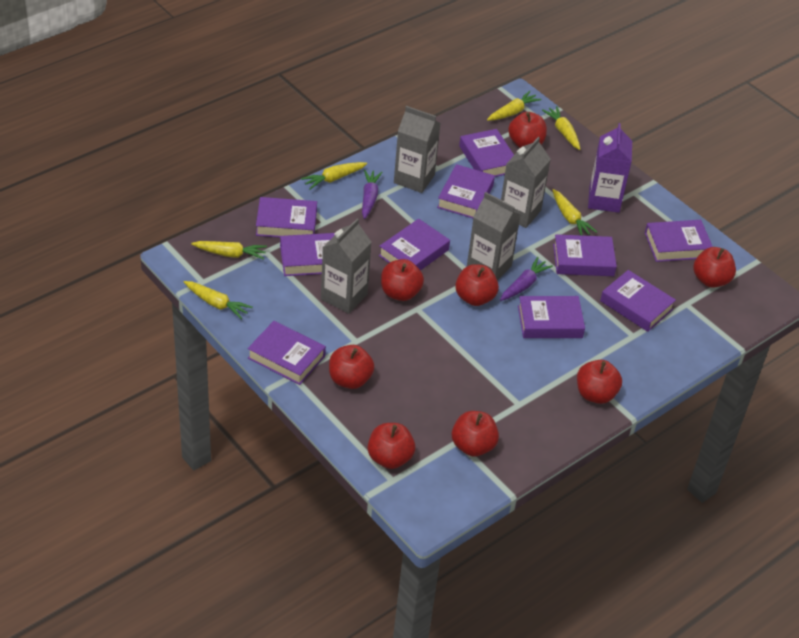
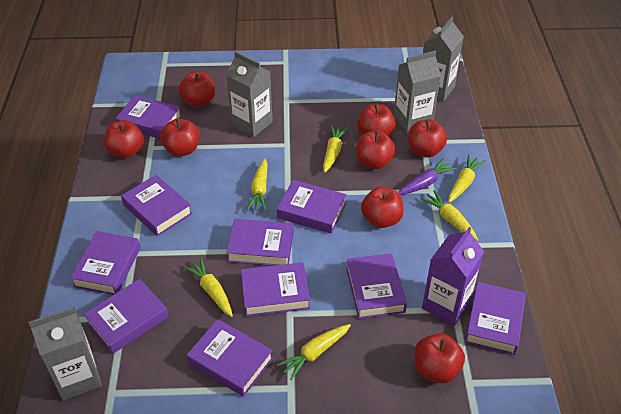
purple carrot: [362,170,382,219] [500,257,553,301] = 2 -> [398,158,456,195] = 1

